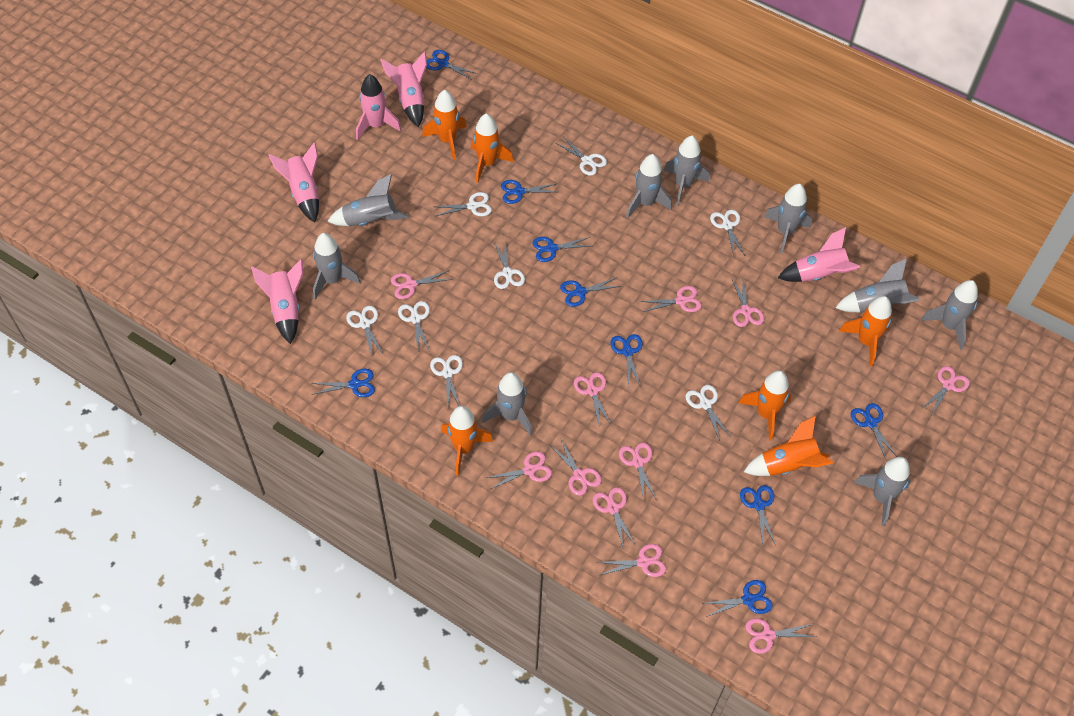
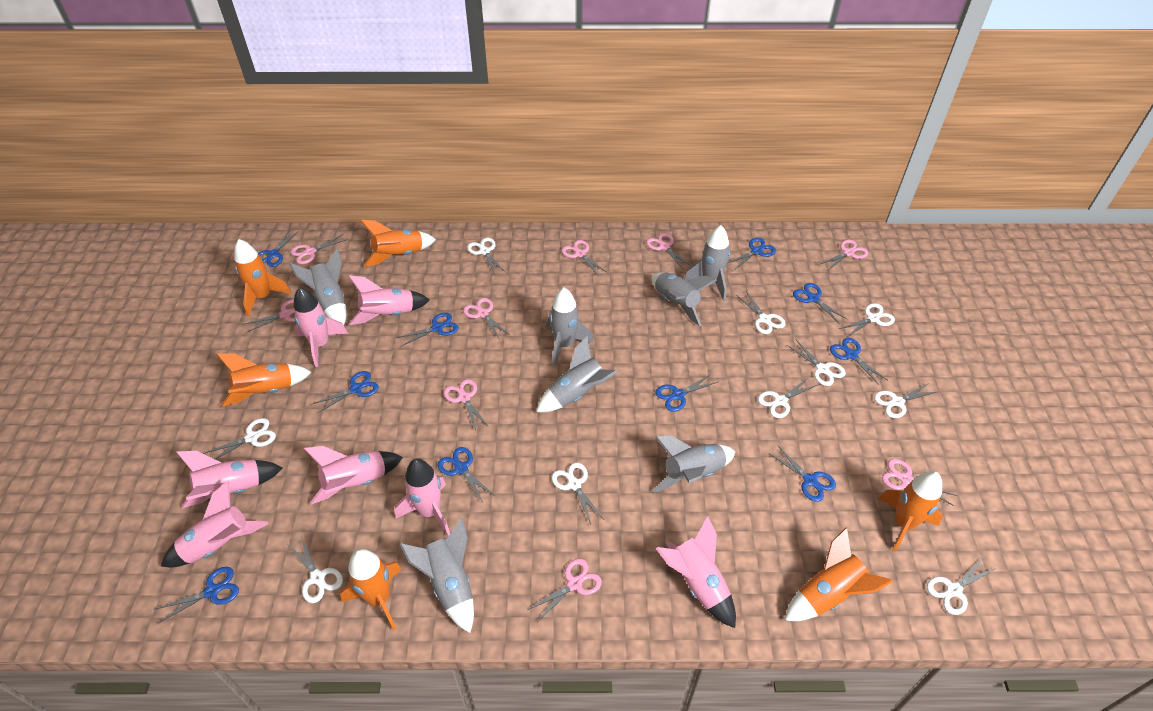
blue scissors: [311,369,375,397] [427,50,478,80] [501,180,556,204] [532,237,590,262] [560,277,621,307] [610,334,642,387] [702,580,773,617] [740,485,776,545] [851,403,897,459] = 9 -> [154,567,239,623] [258,229,299,267] [313,371,379,414] [396,312,458,346] [438,447,495,504] [656,374,718,412] [728,238,776,269] [768,445,836,502] [793,283,848,324] [830,338,887,385] = 10
grey rocket: [313,233,361,300] [328,174,409,226] [482,372,533,436] [626,154,672,218] [663,136,709,206] [764,184,812,253] [835,259,920,313] [854,457,911,526] [921,280,978,350] = 9 -> [289,248,346,325] [399,518,474,633] [536,336,617,412] [547,288,593,366] [651,272,717,326] [653,435,735,493] [684,225,730,301] = 7
pink rocket: [251,259,303,344] [269,142,319,222] [356,74,401,140] [381,51,427,127] [778,227,860,282] = 5 -> [161,481,269,567] [176,451,282,508] [293,287,348,367] [304,446,403,505] [348,275,429,325] [395,458,450,536] [656,516,736,628] = 7
pink scissors: [391,270,452,299] [486,451,552,489] [550,438,602,496] [574,372,612,428] [593,487,636,547] [597,544,666,577] [619,443,656,500] [640,286,702,312] [732,278,764,327] [745,618,816,654] [921,366,970,415] = 11 -> [243,299,295,333] [291,234,348,264] [444,379,489,430] [463,298,510,340] [528,559,602,622] [561,240,608,277] [646,233,692,269] [820,239,868,271] [882,459,958,506] = 9
white scissors: [346,306,384,356] [398,301,430,351] [430,355,463,409] [434,192,492,216] [494,240,525,289] [556,137,607,176] [686,385,731,441] [710,210,745,255] = 8 -> [203,418,276,460] [288,536,343,603] [467,238,506,274] [552,463,603,524] [736,291,786,334] [758,378,817,418] [787,340,846,386] [839,303,895,337] [874,383,936,418] [927,559,996,615] = 10

